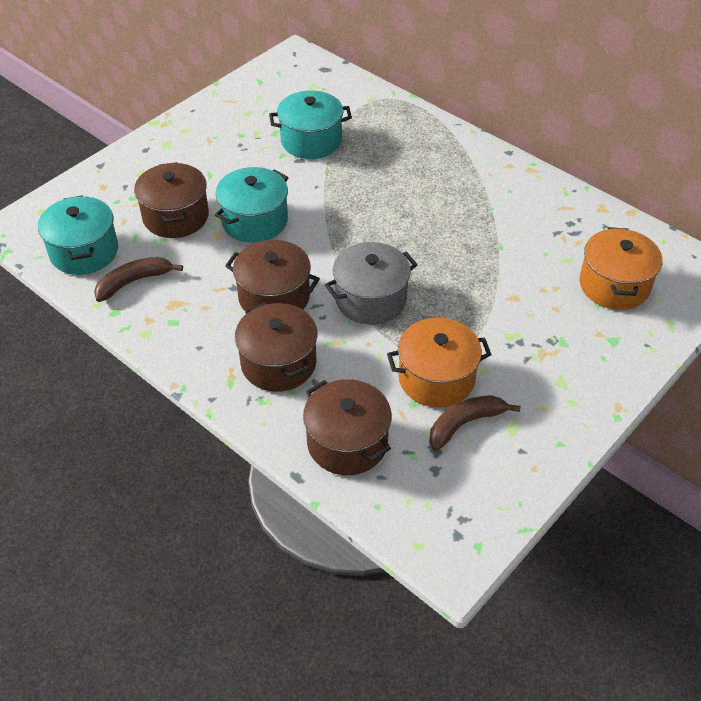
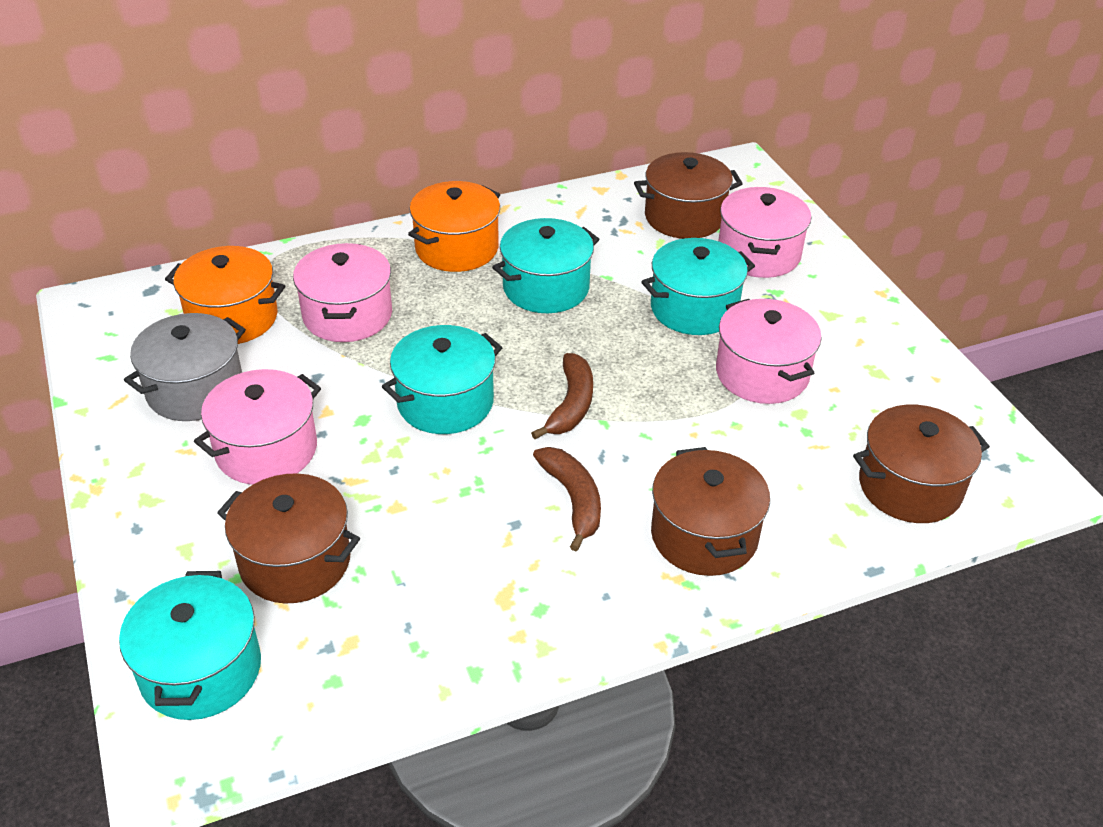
pink pot: none = 0 -> [194,369,321,485] [293,243,392,342] [716,299,821,404] [718,187,811,278] = 4
turquoise pot: [38,195,118,275] [215,167,289,243] [269,90,352,159] = 3 -> [119,571,261,720] [382,325,503,434] [492,218,599,313] [641,238,755,335] = 4

